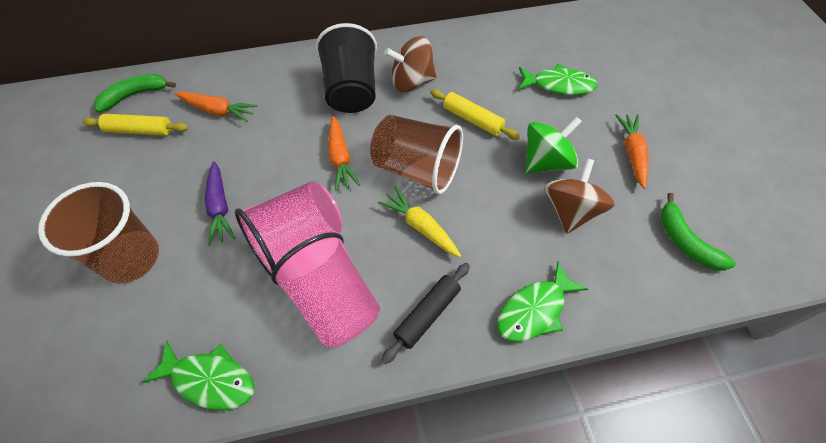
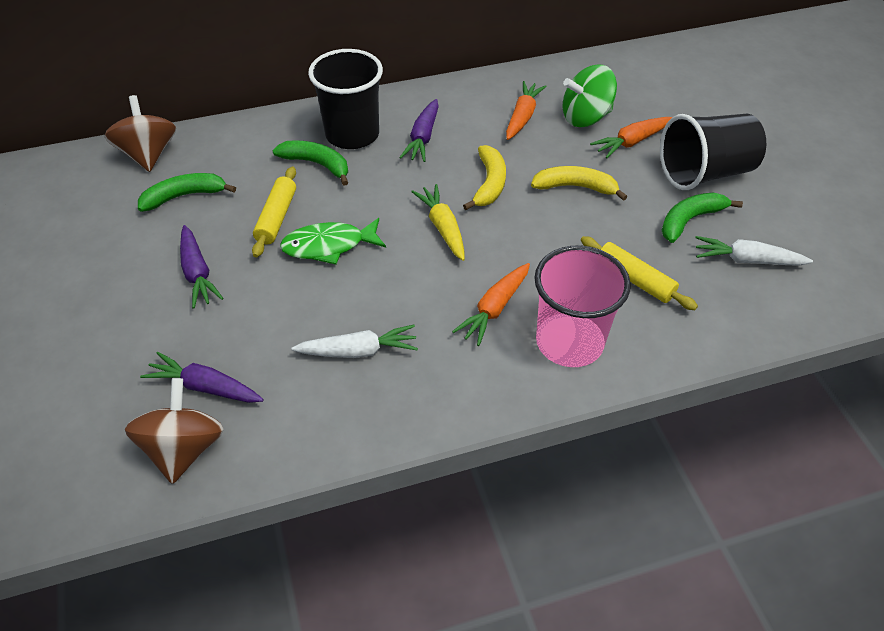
black cup: [316,23,377,113] = 1 -> [308,49,383,149] [660,114,766,190] = 2
black rolling pin: [381,263,470,364] = 1 -> none = 0
brown cup: [38,182,159,283] [370,115,463,194] = 2 -> none = 0
green banana: [94,74,176,112] [660,193,736,271] = 2 -> [138,173,236,212] [273,140,348,186] [662,193,743,243] = 3
green fish: [142,341,254,410] [497,261,588,342] [518,64,598,95] = 3 -> [280,218,386,265] = 1
pink cup: [235,181,342,276] [271,232,380,348] = 2 -> [534,245,631,367] = 1
purple carrot: [205,161,236,246] = 1 -> [140,352,264,403] [180,225,223,309] [399,99,439,162] = 3
white carrot: none = 0 -> [291,324,418,358] [695,236,813,266] = 2
yellow banana: none = 0 -> [463,145,506,210] [531,166,628,201] = 2

